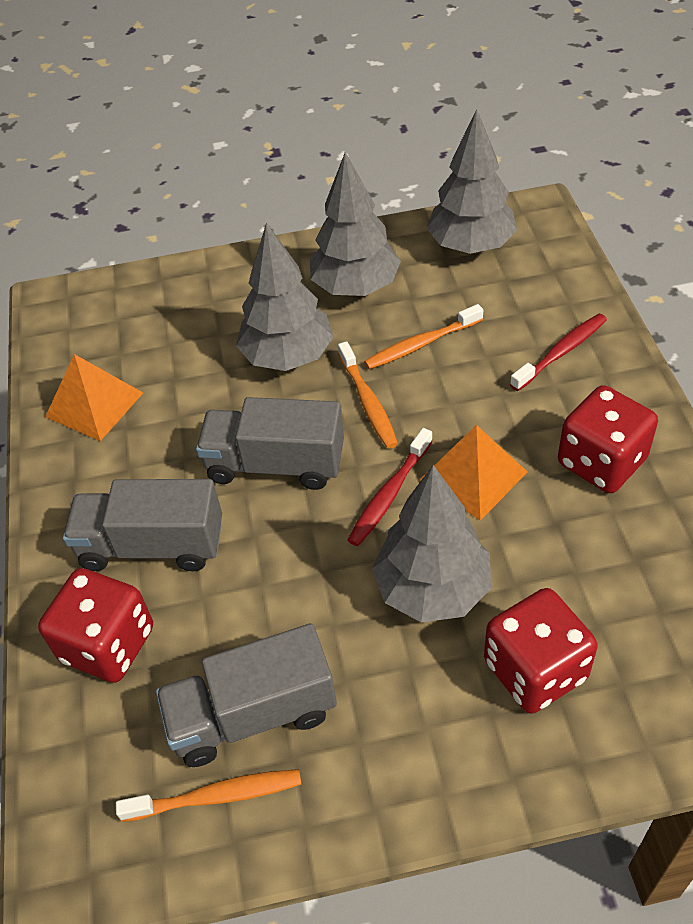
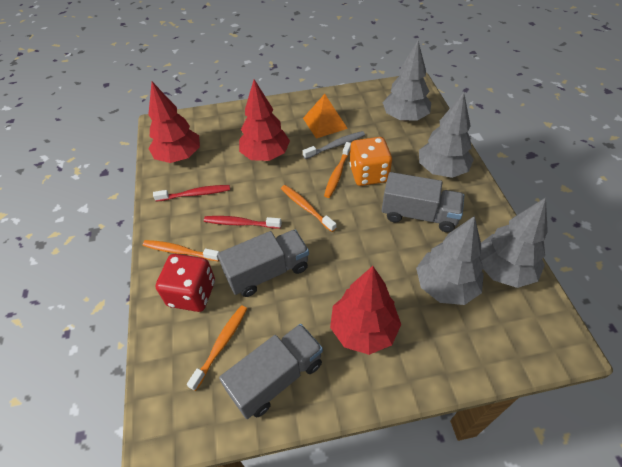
grey toothbrush: none = 0 -> [303,131,365,159] = 1
orange dice: none = 0 -> [350,137,392,186] = 1
orange pyramid: [45,354,143,441] [420,425,527,521] = 2 -> [303,94,348,139] = 1
orange toothbrush: [116,769,301,822] [338,341,398,449] [364,304,483,369] = 3 -> [143,240,219,261] [187,305,247,391] [281,185,336,232] [324,142,351,198] = 4
red dice: [38,568,153,683] [484,588,598,714] [558,385,658,493] = 3 -> [156,254,215,312] = 1
red tree: none = 0 -> [148,82,200,163] [239,79,290,161] [330,266,401,355] = 3

